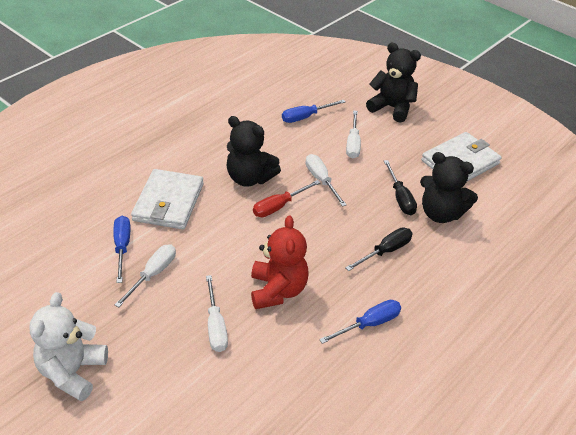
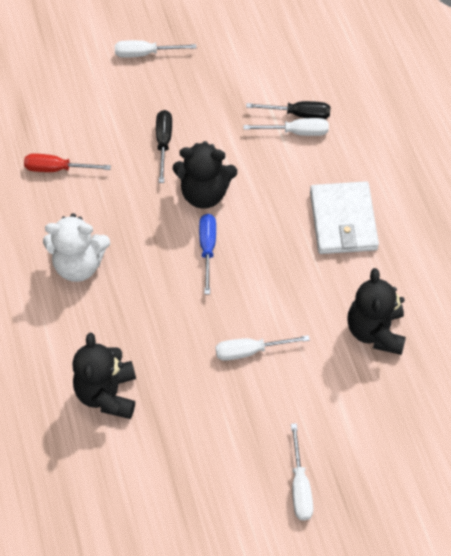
blue screwdriver: [113,216,131,283] [282,100,346,123] [319,300,401,344] = 3 -> [199,214,216,294] = 1
red teddy bear: [251,215,309,309] = 1 -> none = 0
white wallet: [131,169,204,229] [421,132,502,181] = 2 -> [310,181,379,254] = 1

